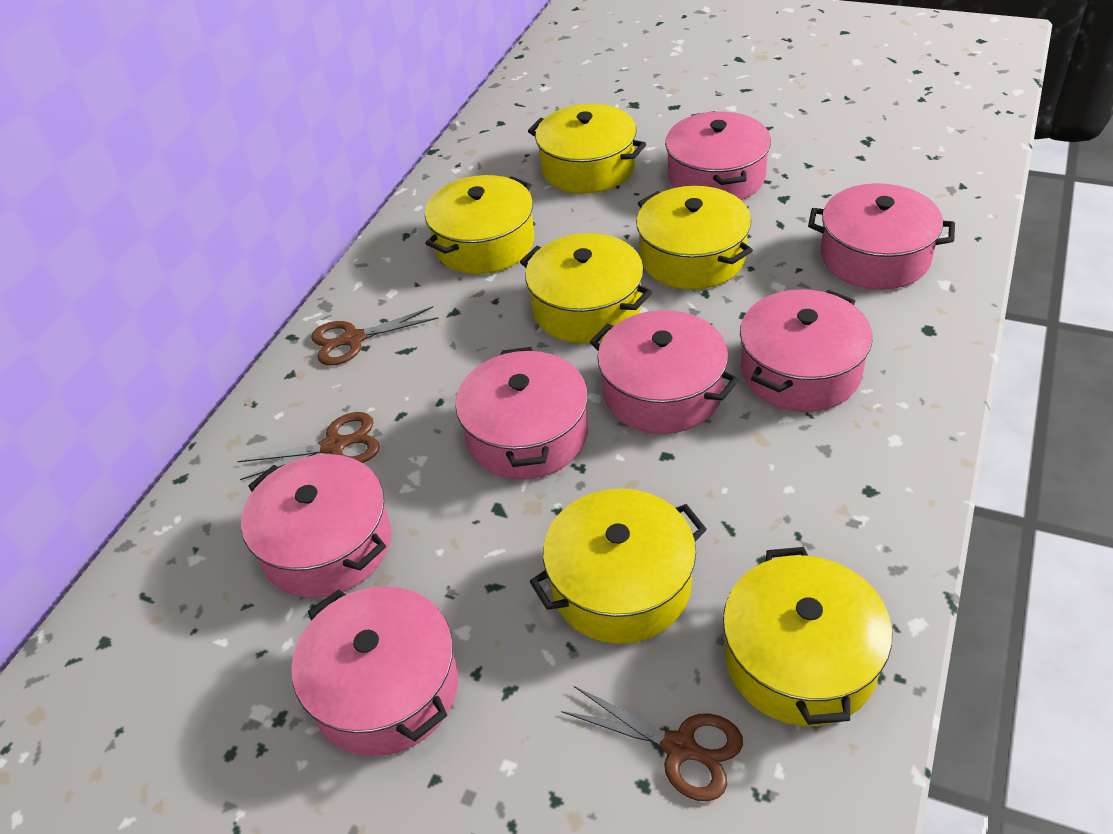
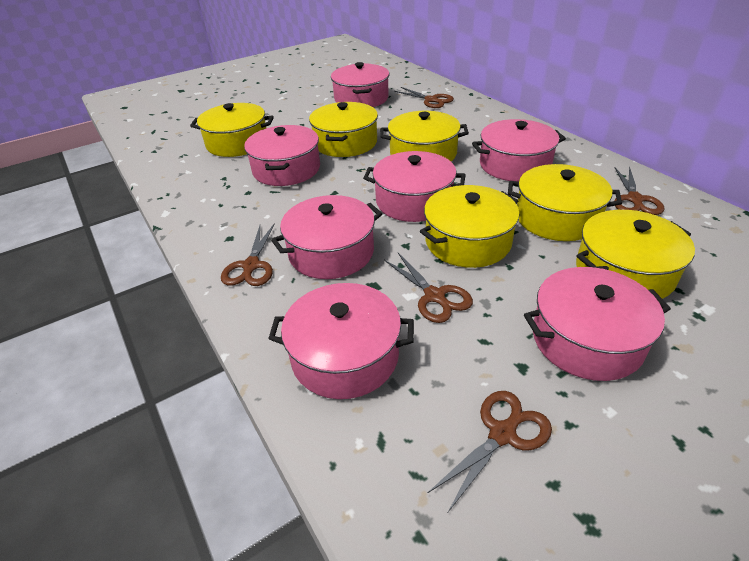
brown scissors: [237,412,380,480] [311,306,439,366] [561,686,743,801] = 3 -> [221,223,275,286] [384,253,473,323] [394,87,454,108] [428,391,552,512] [614,166,665,215] = 5

